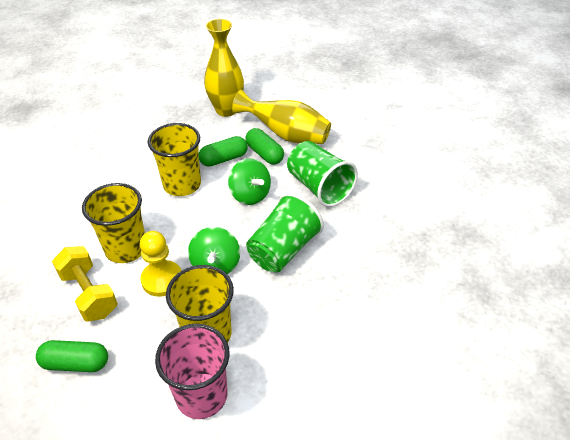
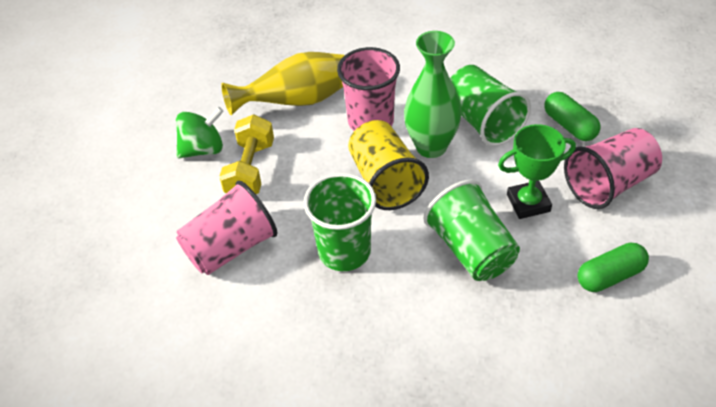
green capsule: [36,340,108,372] [199,136,248,167] [245,128,284,164] = 3 -> [544,92,600,141] [577,242,649,292] = 2
green cup: [246,193,324,273] [287,141,358,207] = 2 -> [304,173,376,271] [423,180,520,281] [450,65,531,146] = 3
green spinning top: [188,227,240,274] [228,159,271,205] = 2 -> [176,107,224,158] = 1
green trophy: none = 0 -> [498,124,576,219] = 1
green vase: none = 0 -> [404,31,461,158] = 1
pink cup: [155,324,230,419] = 1 -> [176,181,277,275] [337,47,400,131] [564,128,662,209] = 3
yellow cup: [82,183,145,263] [148,123,201,196] [166,265,234,343] = 3 -> [348,120,429,210] = 1
yellow pawn: [140,231,182,297] = 1 -> none = 0
yellow vase: [204,19,244,117] [232,89,331,144] = 2 -> [221,52,345,115] = 1

